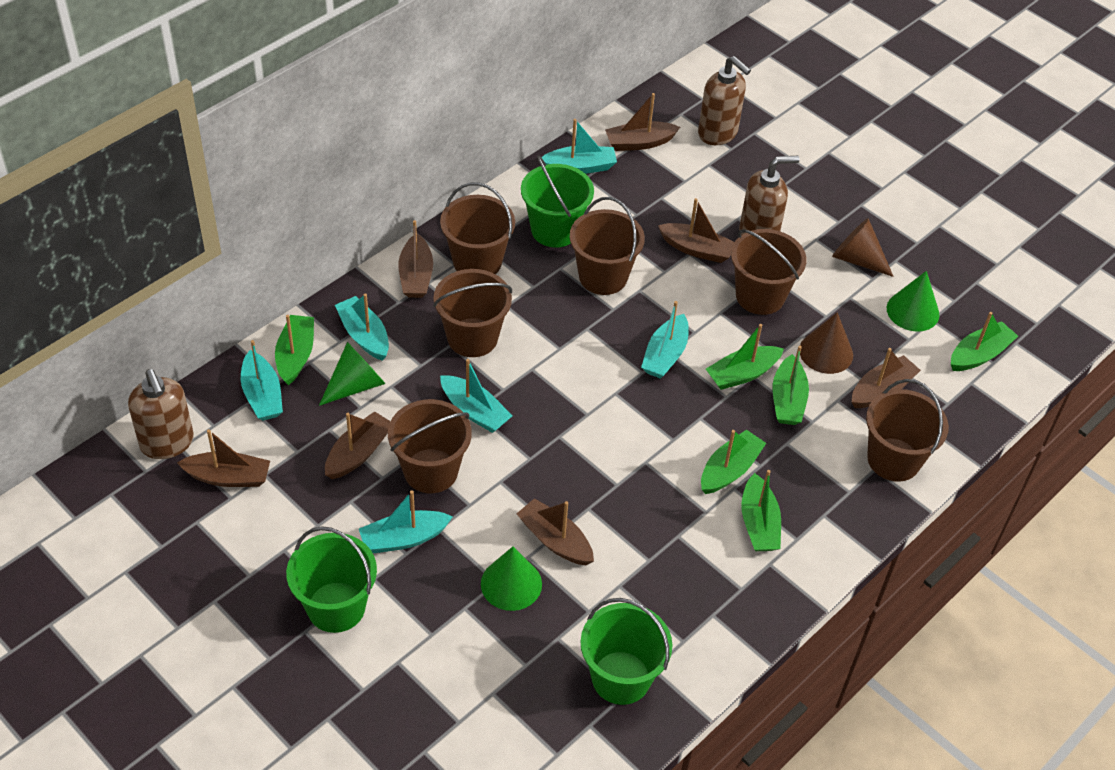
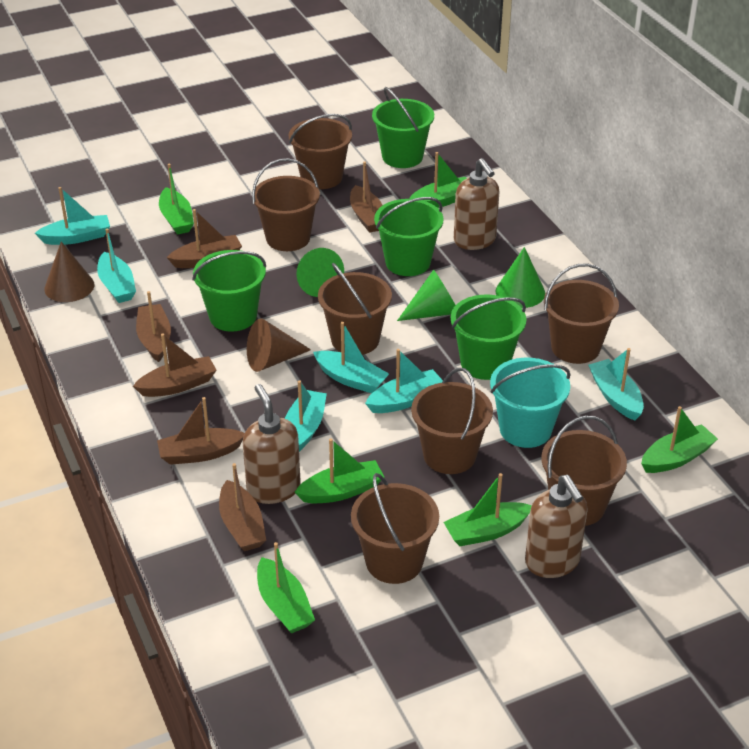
brown boat: [177,429,270,487] [325,411,390,479] [398,220,433,298] [517,498,594,565] [605,93,680,151] [658,198,734,263] [852,348,921,408] = 7 -> [133,334,217,397] [136,291,171,362] [157,397,244,465] [167,209,242,268] [219,463,266,551] [350,162,383,233] = 6
brown bucket: [388,399,472,493] [433,269,512,357] [440,182,515,274] [570,197,645,295] [731,229,807,315] [866,379,949,482] = 6 -> [252,158,320,251] [289,114,352,189] [318,263,392,355] [351,473,439,584] [411,368,493,474] [541,416,627,526] [544,264,619,364] = 7
green bucket: [286,526,377,633] [521,156,594,247] [580,598,673,705] = 3 -> [192,250,266,331] [372,87,434,168] [374,197,444,276] [451,295,526,380] = 4
turquoise bucket: none = 0 -> [490,358,571,448] = 1

